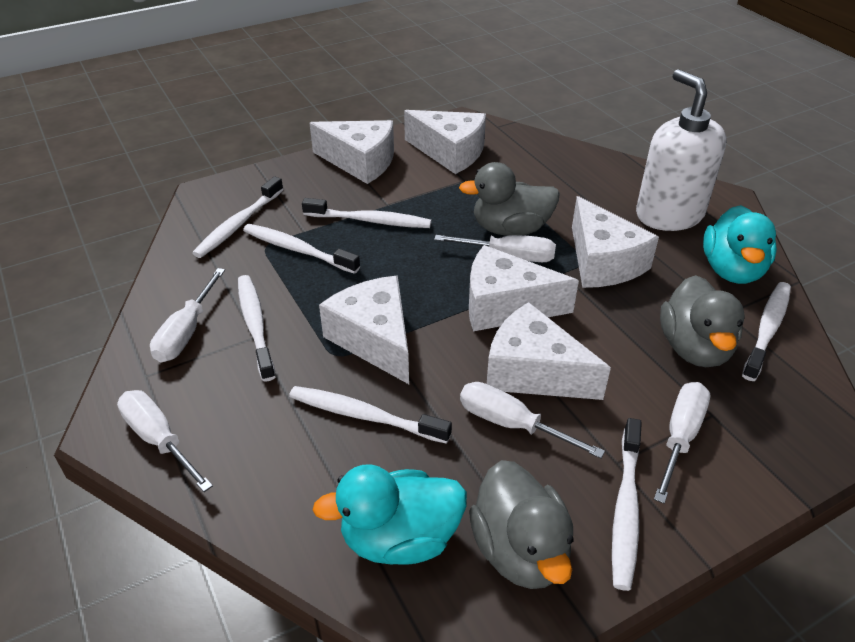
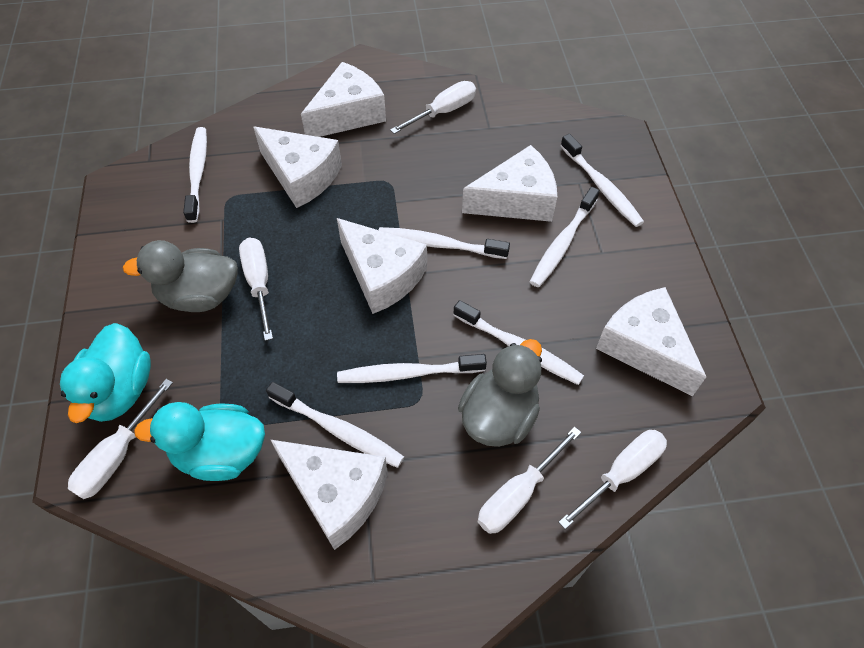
grey duck: [459,162,560,236] [469,460,574,589] [660,275,745,367] = 3 -> [123,240,238,312] [458,339,542,447] = 2
white soap dispenser: [636,69,726,231] = 1 -> none = 0

